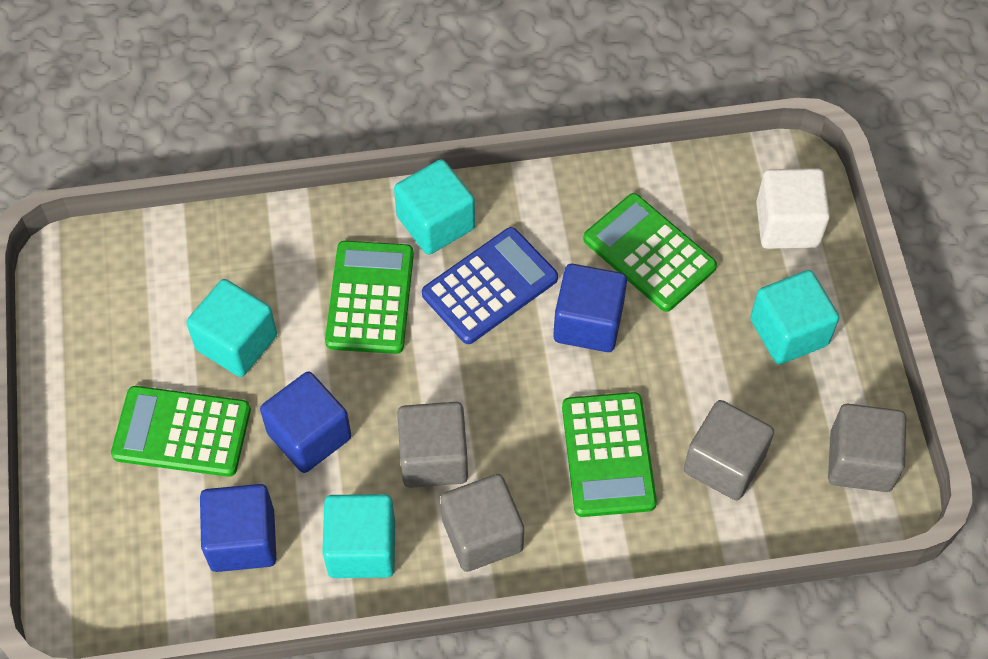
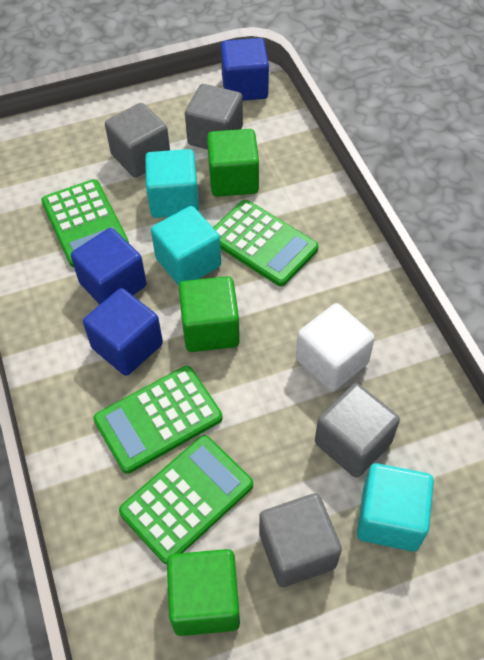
blue calculator: [422,227,558,344] = 1 -> none = 0
green cube: none = 0 -> [167,549,240,636] [179,276,240,352] [207,129,259,197] = 3
turquoise cube: [186,279,277,377] [322,494,395,578] [394,159,475,255] [750,270,839,365] = 4 -> [145,149,199,218] [151,206,221,286] [357,463,434,551] = 3

